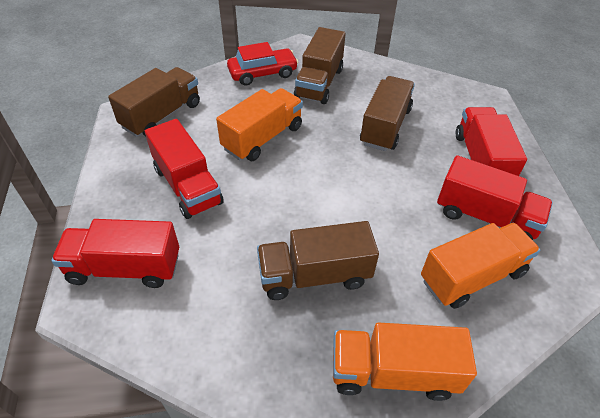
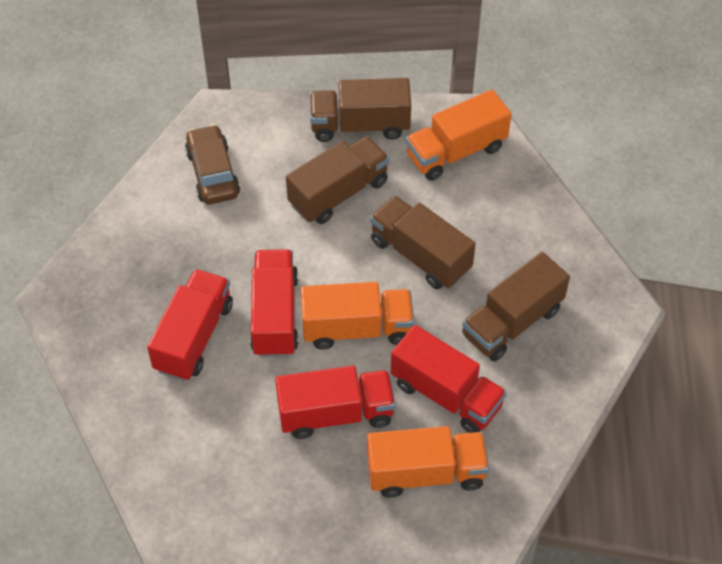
brown car: none = 0 -> [185,124,240,204] = 1
red car: [227,42,298,86] = 1 -> none = 0

